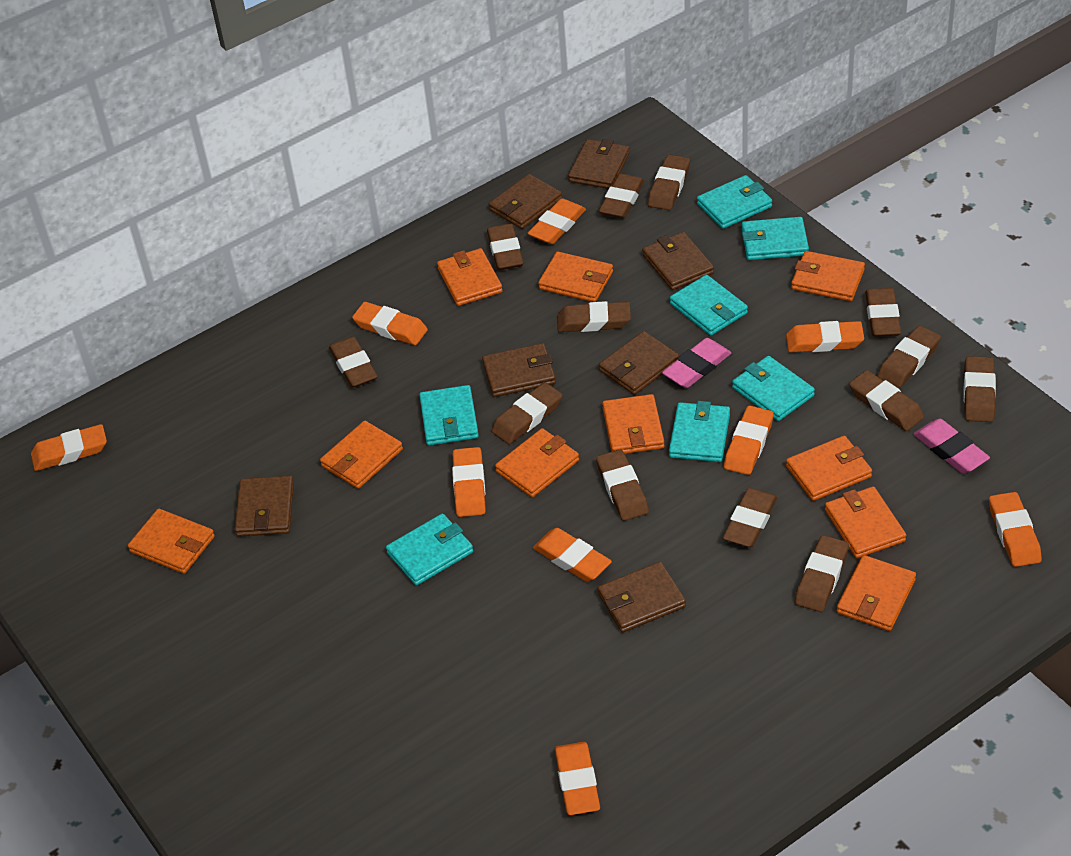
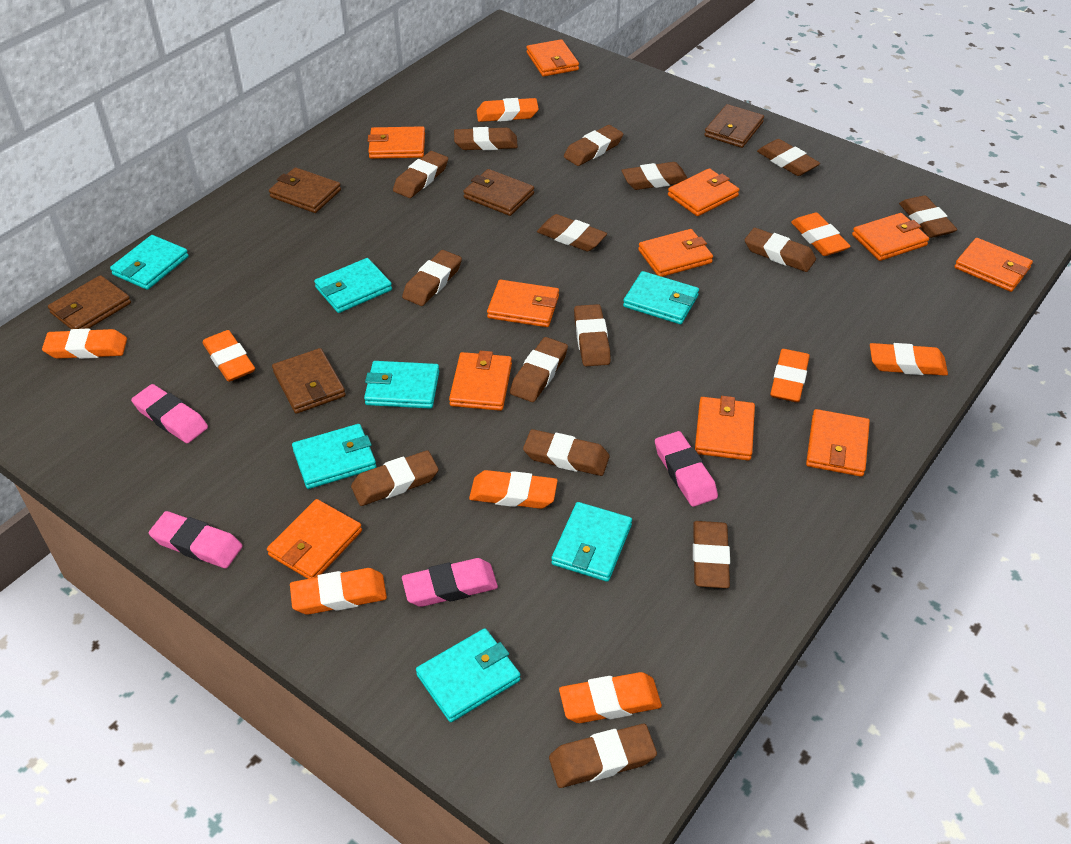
brown eraser: [329,337,378,388] [487,223,524,270] [491,382,563,444] [557,301,631,332] [596,450,649,521] [599,173,645,219] [648,155,690,210] [723,488,777,547] [795,535,849,612] [849,370,924,431] [865,288,901,337] [877,326,941,388] [963,356,996,422] = 13 -> [351,450,439,506] [393,151,448,198] [402,250,462,306] [454,127,518,150] [510,337,568,402] [523,429,610,476] [537,214,607,252] [549,724,657,788] [564,125,623,166] [574,304,611,366] [622,162,688,190] [693,521,730,588] [745,228,816,272] [757,139,820,176] [899,195,957,238] = 15
brown wallet: [235,476,294,537] [482,343,556,397] [489,174,562,229] [568,139,630,189] [597,562,686,633] [599,331,679,395] [642,232,714,290] = 7 -> [48,275,131,329] [269,167,341,213] [272,348,346,414] [463,169,534,216] [704,104,764,148] = 5
orange wallet: [128,509,215,574] [320,421,403,489] [437,248,503,306] [495,428,579,497] [538,252,613,302] [602,394,665,454] [786,436,872,501] [791,251,865,301] [825,486,906,558] [837,555,916,631] = 10 -> [267,499,362,579] [368,126,425,159] [449,351,512,411] [487,280,559,327] [527,39,579,77] [638,229,713,277] [668,168,739,216] [695,396,755,461] [806,409,870,477] [852,213,929,261] [954,238,1033,292] = 11
pink eraser: [662,338,732,388] [914,419,990,473] = 2 -> [131,384,208,443] [149,511,243,569] [402,558,498,607] [655,431,718,507] = 4

